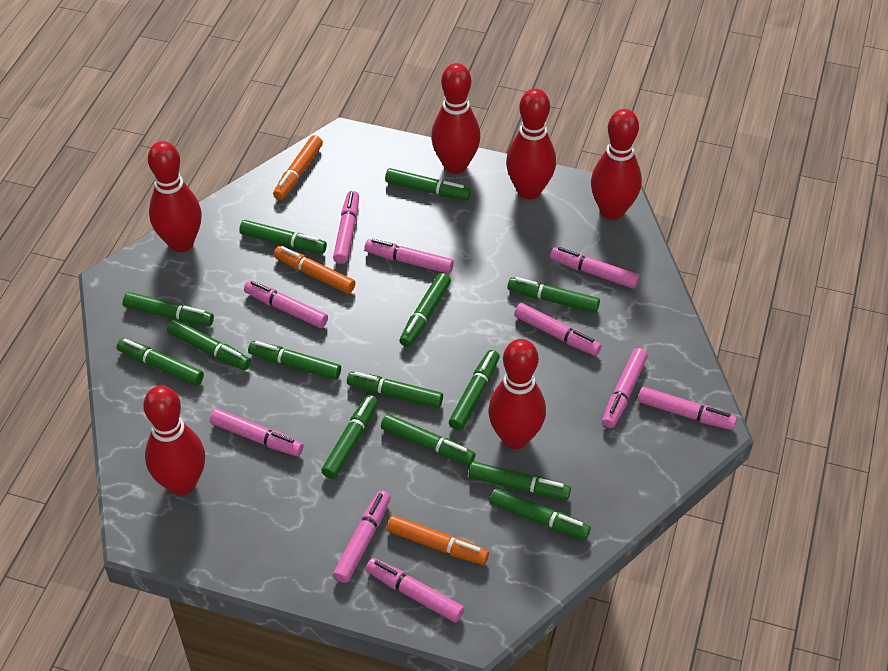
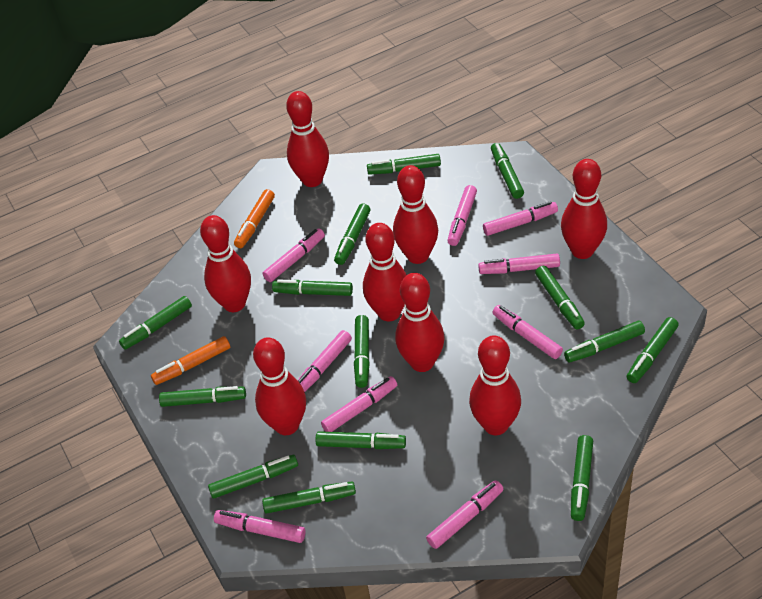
orange marker: [273,135,323,200] [274,246,356,294] [387,515,489,565] = 3 -> [151,336,230,385] [234,189,275,248] = 2
pink marker: [210,409,303,456] [244,280,328,328] [333,191,359,264] [333,490,391,583] [365,239,454,274] [366,558,464,622] [514,303,601,356] [550,247,639,289] [602,348,648,428] [638,387,737,430] = 10 -> [214,510,306,543] [262,228,325,282] [298,330,352,392] [321,376,397,432] [426,480,503,549] [447,185,477,246] [478,254,560,274] [483,201,558,236] [492,305,563,359] = 9
red bowling pin: [143,386,205,495] [148,141,202,252] [431,63,481,174] [488,339,546,449] [506,89,556,199] [591,109,642,220] = 6 -> [200,215,251,312] [253,337,306,435] [286,91,329,187] [363,223,407,321] [393,165,438,264] [395,273,445,372] [469,335,521,435] [561,159,607,259] = 8

